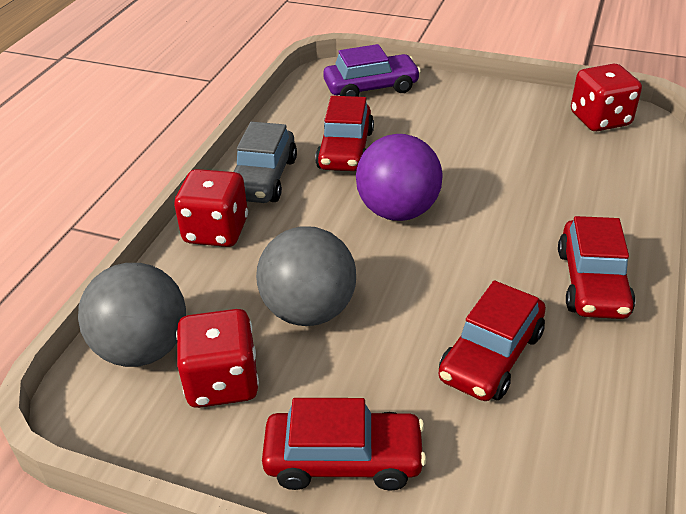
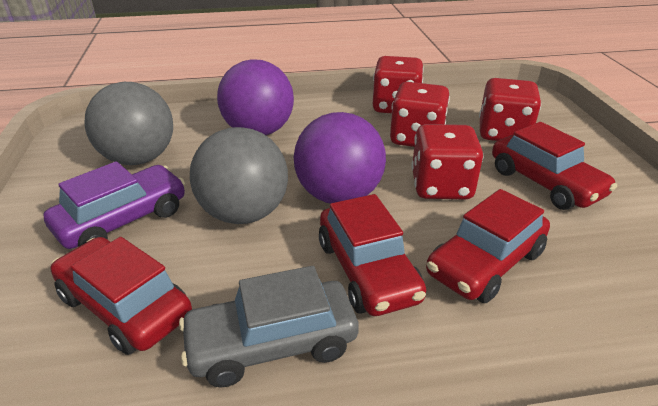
purple ball: [356,134,443,221] = 1 -> [217,59,294,135] [294,112,386,204] = 2
red dice: [174,169,248,247] [176,309,259,408] [571,64,642,131] = 3 -> [373,56,424,113] [390,82,450,147] [411,124,483,199] [479,78,541,141] = 4

